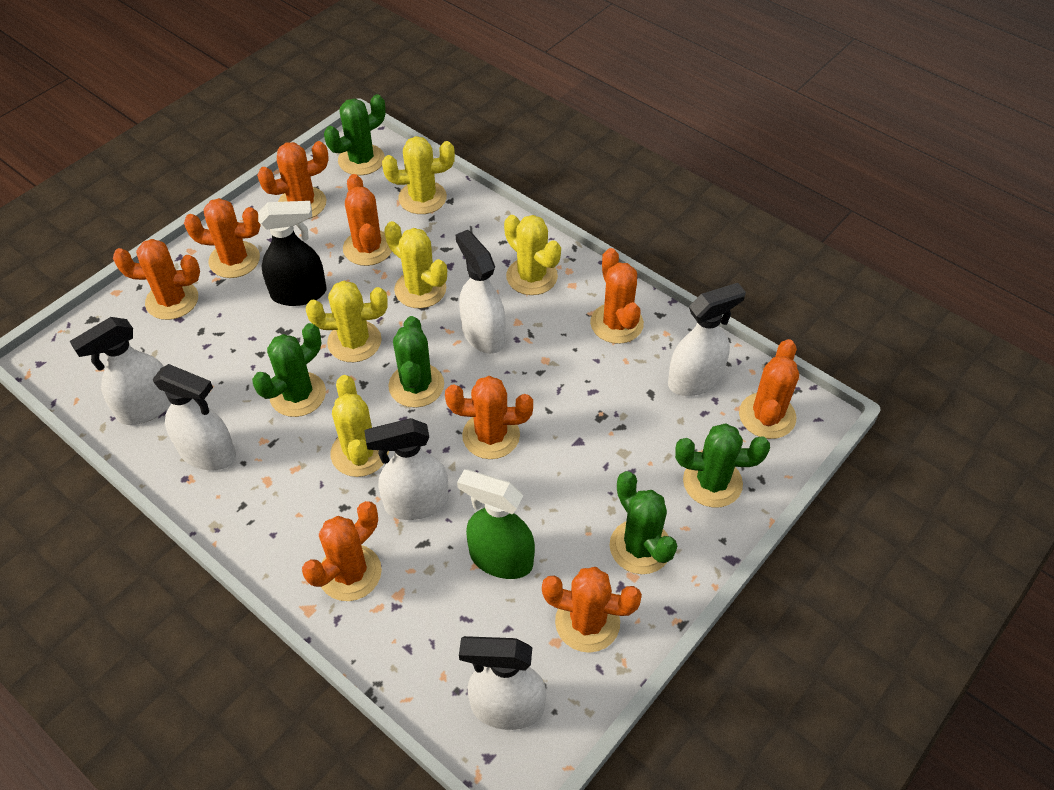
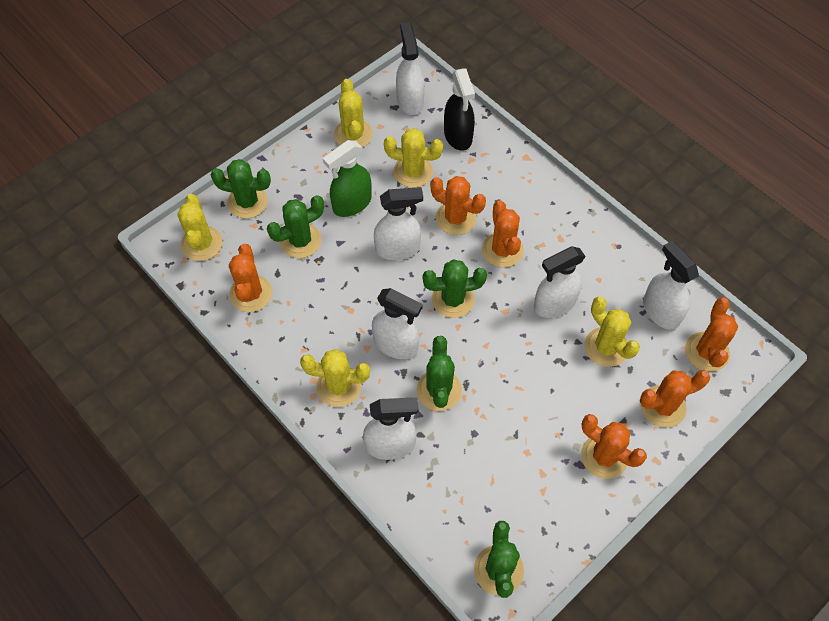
orange cactus: [113,239,200,320] [184,198,261,278] [257,141,329,219] [302,501,382,601] [343,174,392,266] [445,376,533,459] [542,567,642,653] [590,248,644,344] [739,339,799,439] = 9 -> [229,244,272,312] [430,176,486,235] [482,200,524,268] [581,414,647,479] [640,370,710,428] [685,297,738,372] = 6

